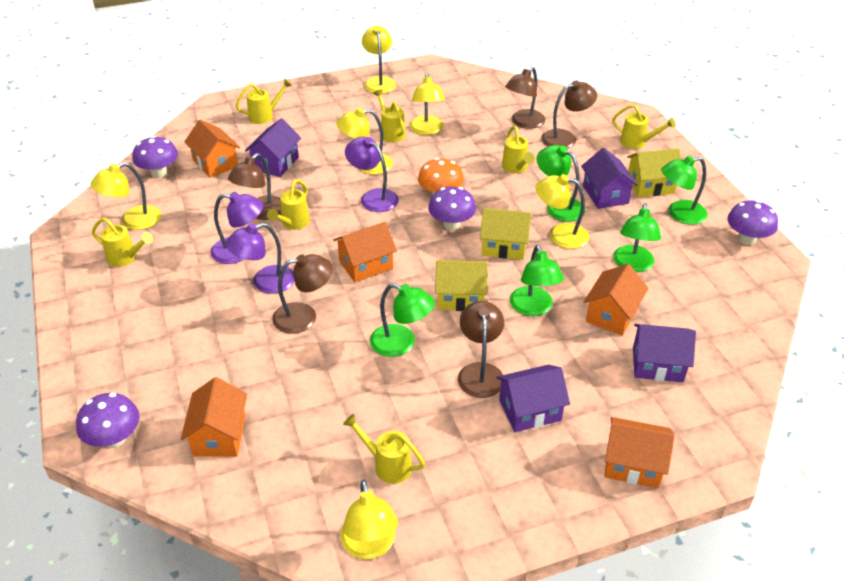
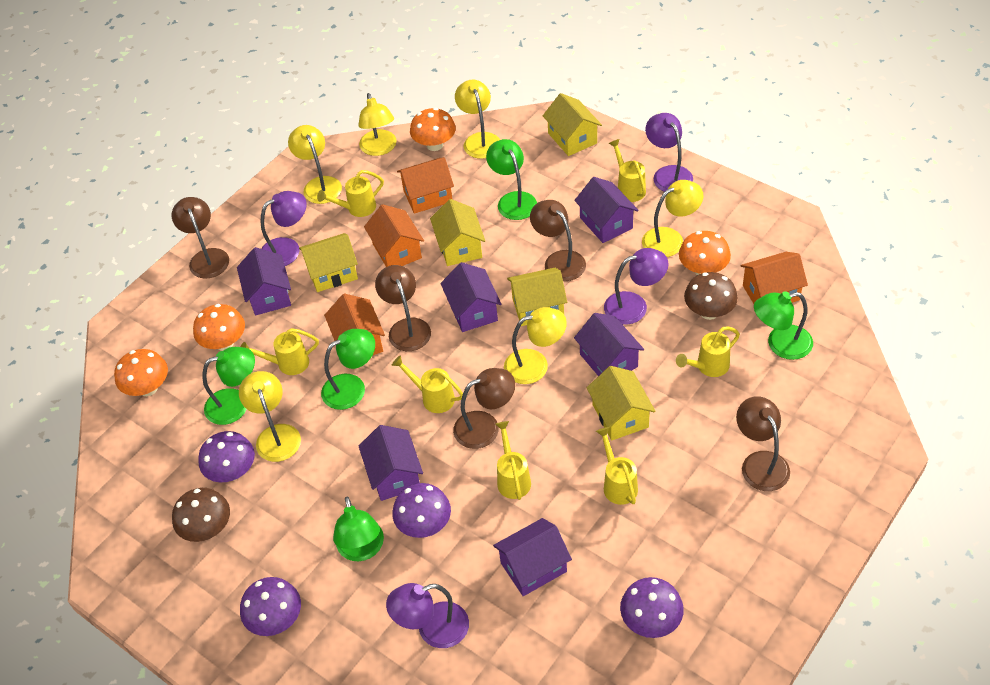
brown mushroom: none = 0 -> [172,488,230,542] [684,272,738,320] = 2
orange house: [181,377,247,457] [184,120,240,178] [333,222,397,282] [584,264,649,336] [604,417,675,488] = 5 -> [324,293,385,355] [364,204,424,267] [397,157,454,214] [741,252,808,304] = 4
orange mushroom: [418,158,464,195] = 1 -> [114,349,168,396] [193,304,245,351] [410,108,456,151] [679,231,731,275] = 4
purple house: [245,118,301,177] [496,365,570,432] [581,148,638,209] [633,324,696,382] = 4 -> [237,247,291,316] [359,425,423,501] [440,262,501,332] [493,518,572,596] [574,177,639,243] [574,313,644,376] = 6
purple lamp: [210,192,263,264] [226,223,294,294] [345,137,399,212] = 3 -> [260,191,307,266] [386,583,469,648] [604,248,668,325] [645,113,693,192] = 4
yellow house: [435,260,488,311] [480,208,531,260] [627,148,681,197] = 3 -> [299,233,358,292] [430,199,485,266] [507,268,567,326] [543,93,602,156] [587,366,656,441] = 5

